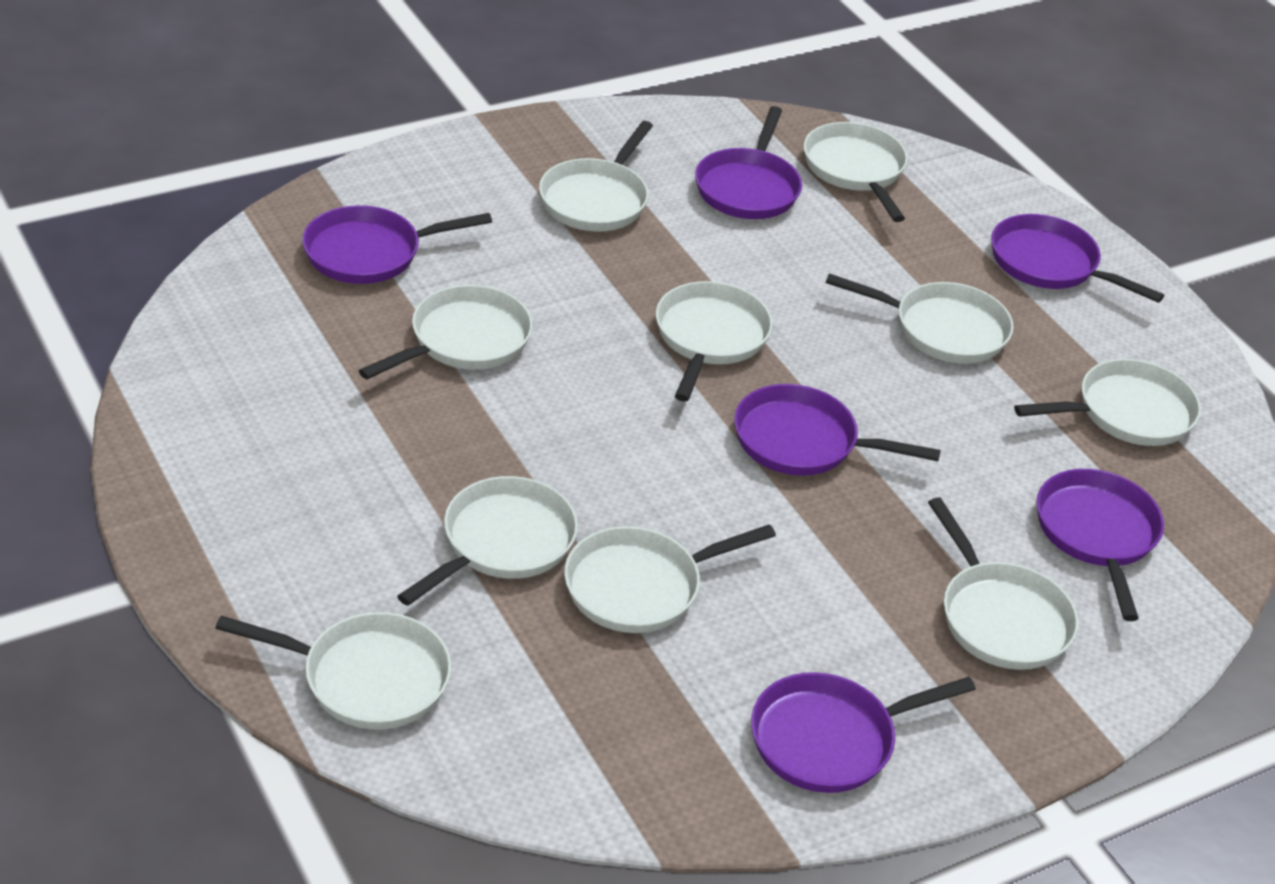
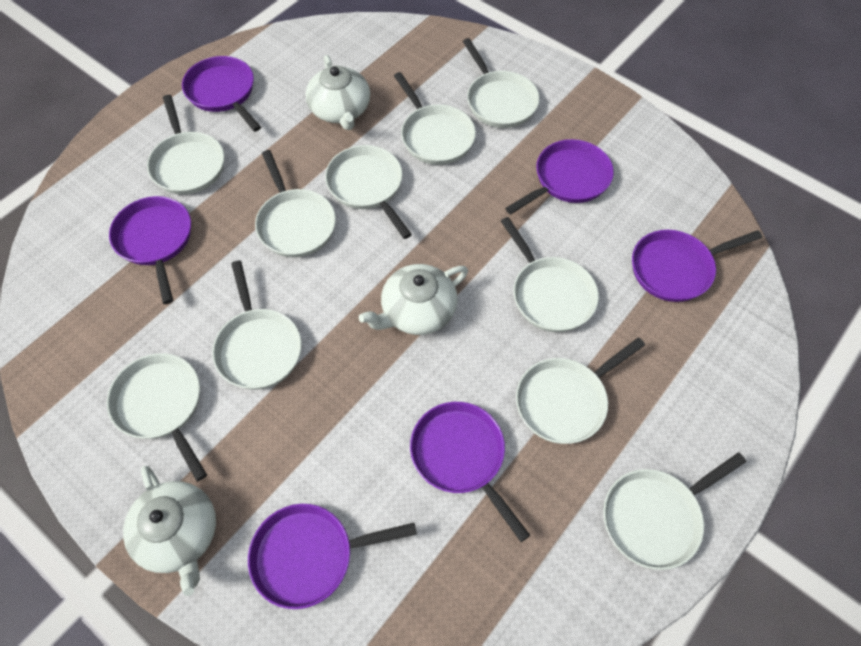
white teapot: none = 0 -> [123,466,216,596] [306,55,370,130] [359,264,468,335] = 3

